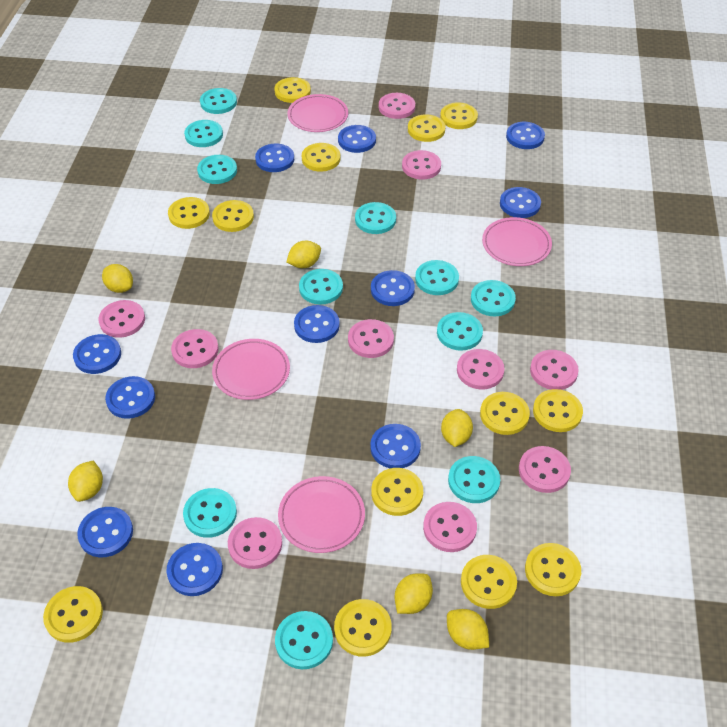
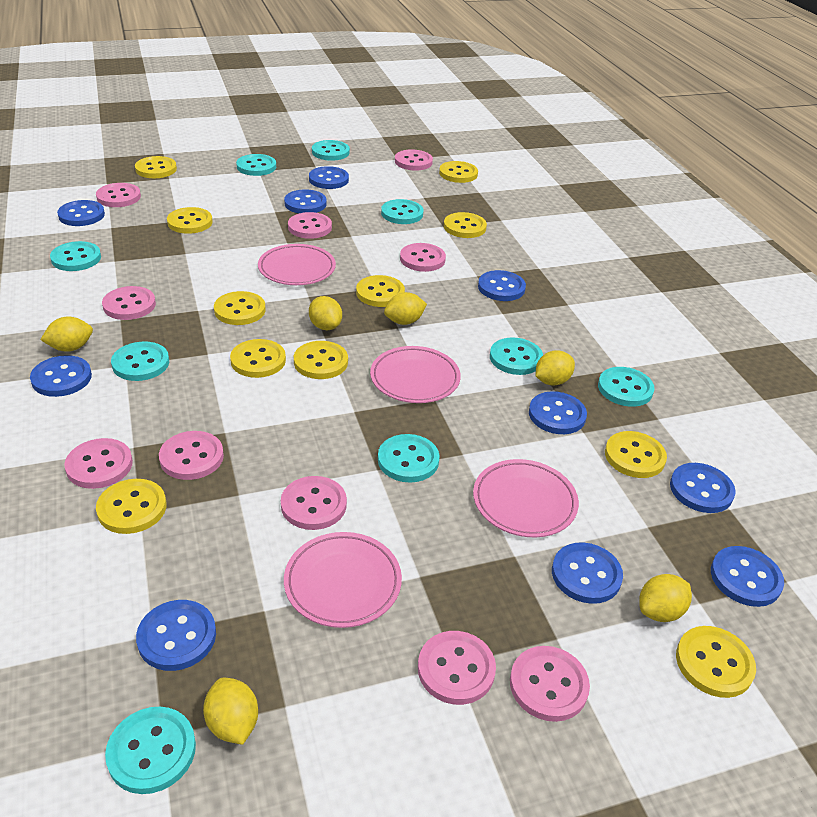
blue button: [73,334,121,374] [77,507,133,557] [105,376,155,419] [167,543,223,596] [255,143,294,172] [294,305,340,343] [338,125,376,153] [370,424,421,468] [371,270,415,306] [500,187,541,218] [506,122,545,149] = 11 -> [30,355,92,397] [57,200,105,226] [136,600,216,671] [284,189,327,213] [309,166,349,189] [478,270,526,301] [529,391,587,434] [552,542,623,604] [670,463,736,513] [711,546,784,607] = 10
turquoise button: [183,488,237,538] [184,120,223,147] [197,155,237,184] [200,88,237,114] [275,611,333,669] [299,269,343,305] [355,202,396,234] [415,260,459,295] [437,312,483,351] [448,456,500,503] [471,280,516,317] = 11 -> [50,241,101,271] [105,707,196,794] [111,342,169,381] [236,154,276,176] [312,140,350,161] [378,434,439,483] [381,199,423,224] [490,337,543,375] [598,367,655,407] = 9
yellow button: [43,586,103,643] [168,197,210,229] [212,200,254,232] [274,77,311,103] [302,143,340,172] [334,599,392,657] [371,468,423,516] [408,114,445,142] [440,103,478,129] [461,555,517,609] [480,392,530,435] [525,543,581,596] [533,389,583,432] = 13 -> [96,479,166,534] [135,156,177,178] [167,207,213,234] [214,291,265,325] [230,339,286,378] [294,341,348,379] [356,275,405,307] [439,161,478,183] [444,212,487,238] [605,431,667,478] [676,626,756,698] = 11

